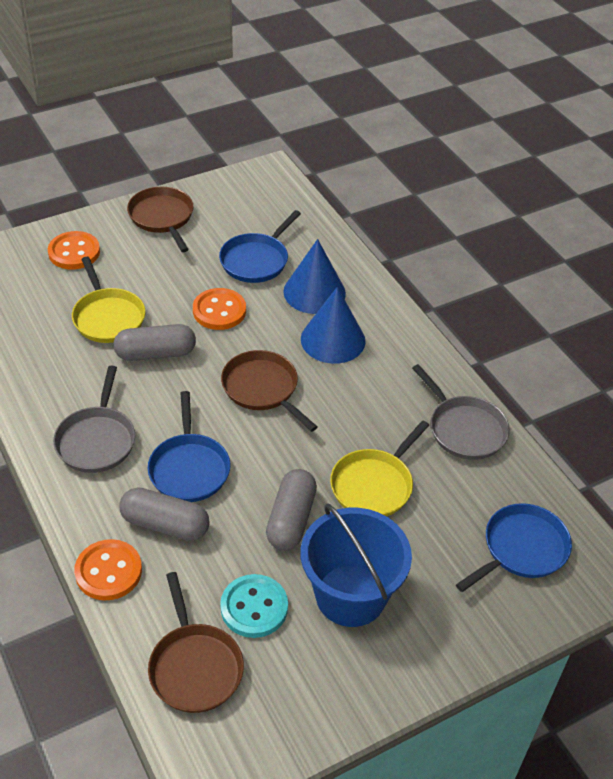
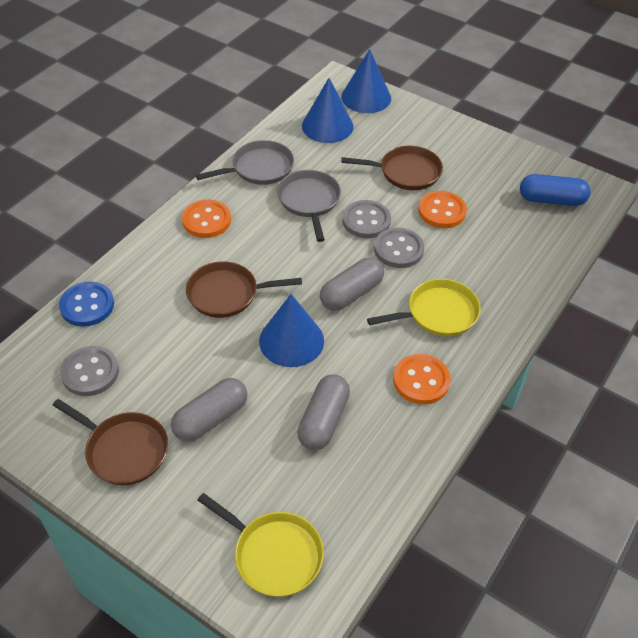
blue bucket: [301,503,412,627] = 1 -> none = 0
blue button: none = 0 -> [59,282,114,327] = 1
blue capsule: none = 0 -> [520,174,591,206] = 1
blue cone: [283,239,346,314] [301,287,366,364] = 2 -> [259,294,324,367] [302,78,354,143] [341,49,391,113] = 3
blue pan: [148,391,230,502] [219,210,301,283] [456,503,572,592] = 3 -> none = 0
grey button: none = 0 -> [60,346,119,396] [342,200,391,238] [374,228,424,268] = 3
turquoise button: [220,574,288,638] = 1 -> none = 0

